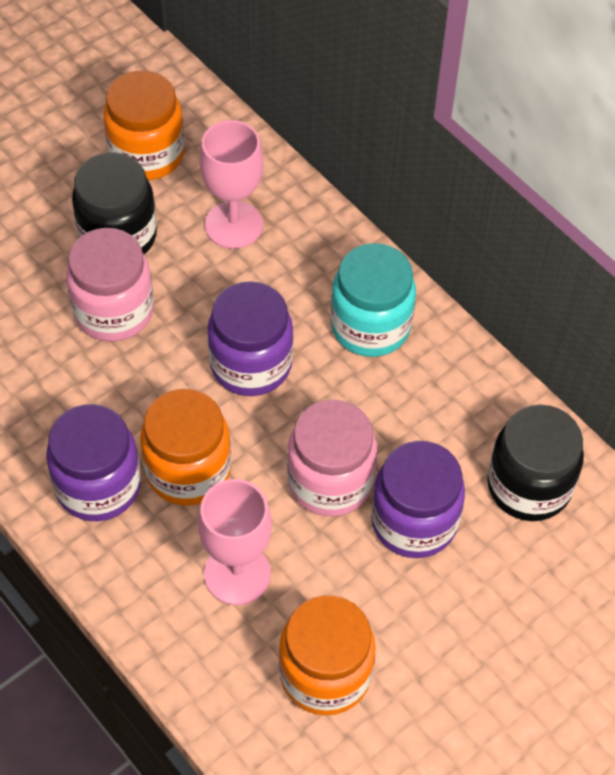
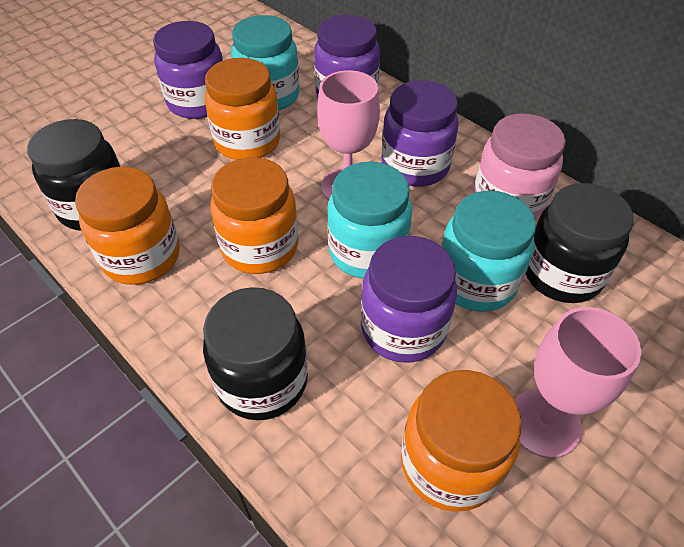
black jar: [72,152,157,255] [487,404,584,521] = 2 -> [27,119,121,231] [203,287,308,420] [526,183,634,303] = 3
orange jar: [104,70,184,180] [140,389,231,506] [279,595,376,715] = 3 -> [75,166,180,285] [205,58,280,160] [210,157,298,274] [401,370,522,512] = 4
pink jar: [66,228,154,342] [287,399,377,516] = 2 -> [473,113,565,219] = 1
purple jar: [46,404,141,521] [207,281,293,396] [371,441,465,558] = 3 -> [153,21,223,119] [314,15,380,97] [360,236,457,363] [381,80,459,187] = 4
turquoise jar: [330,243,416,357] = 1 -> [231,15,299,111] [327,161,412,279] [441,191,536,312] = 3

